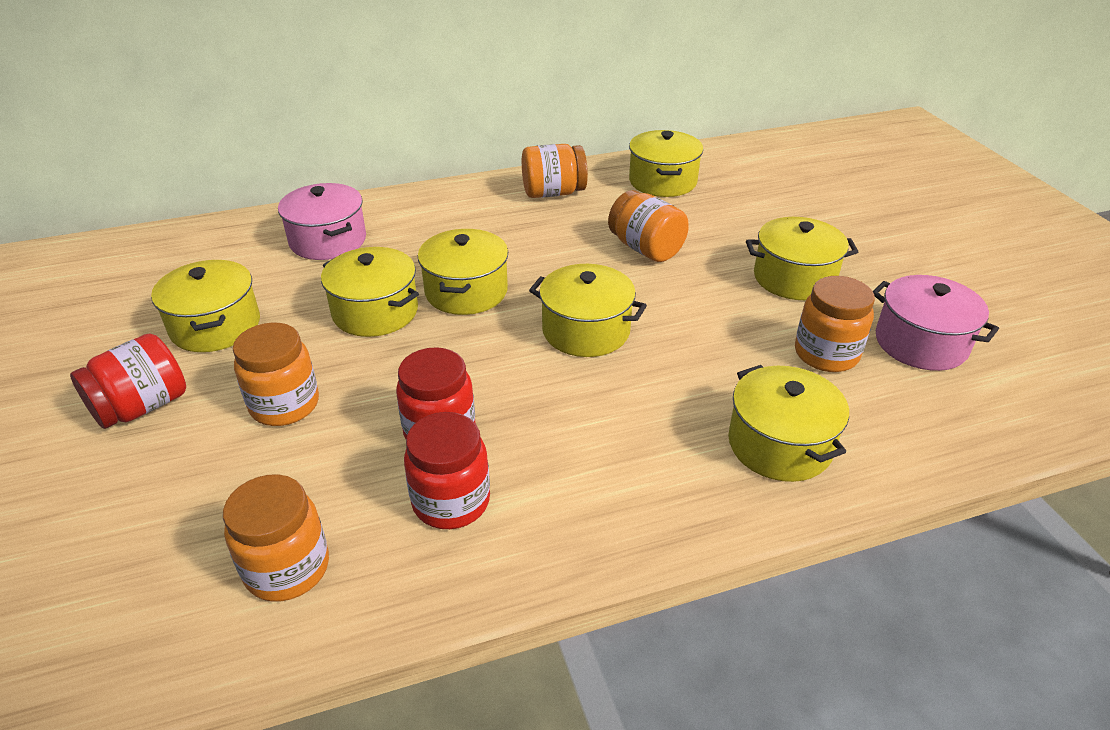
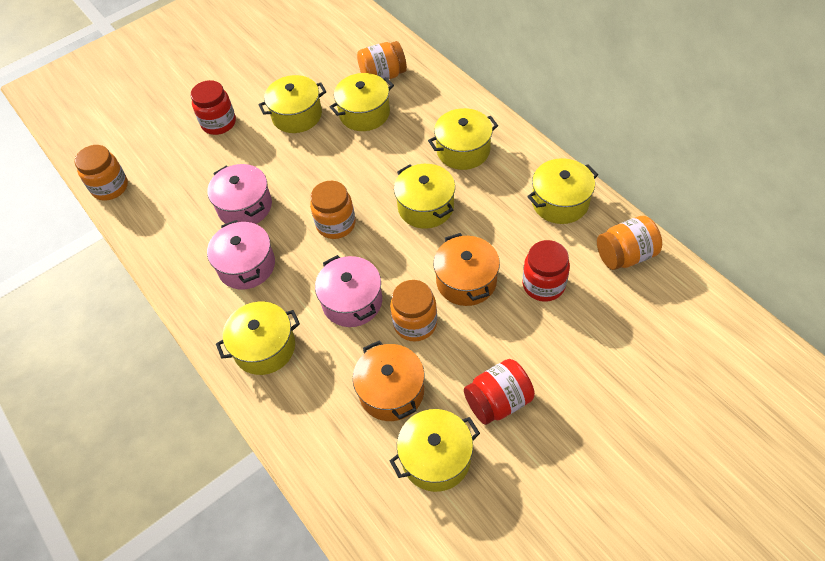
orange pot: none = 0 -> [353,340,425,421] [433,233,500,306] = 2
pink pot: [278,183,366,260] [873,275,999,371] = 2 -> [207,164,272,224] [207,220,275,290] [315,255,382,327] = 3

